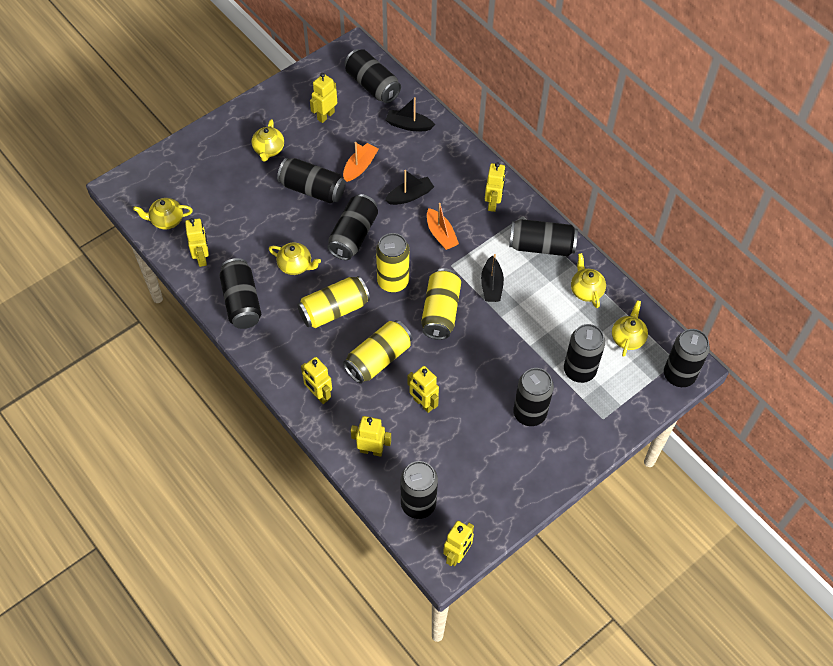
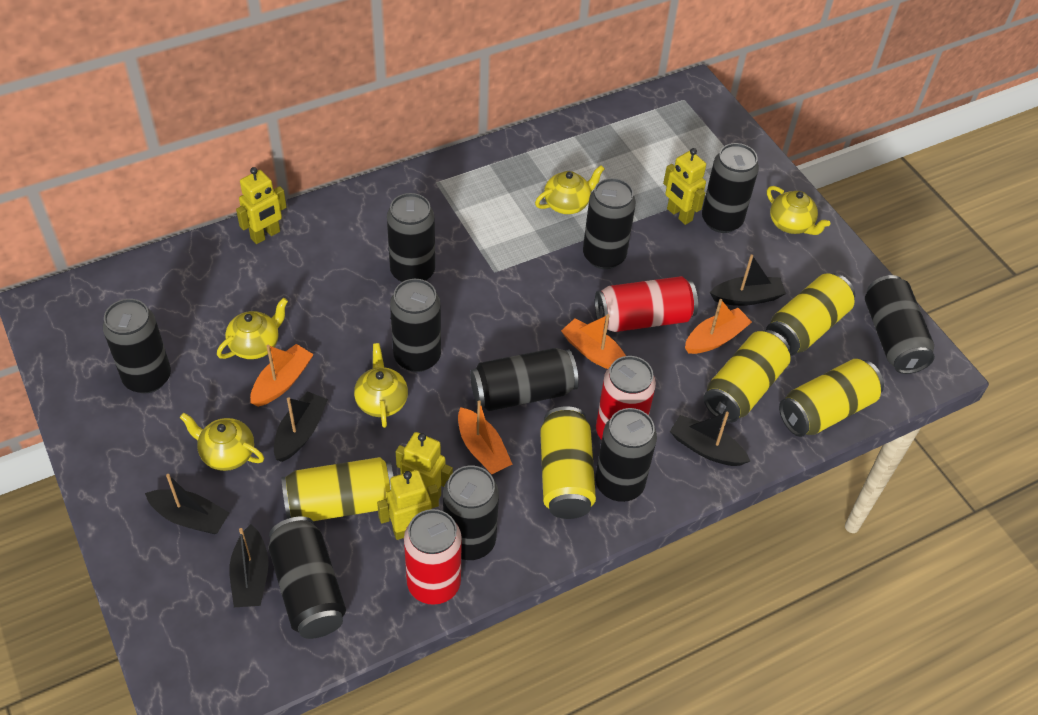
black boat: [385,170,434,205] [386,97,435,131] [481,254,504,302] = 3 -> [145,474,229,534] [229,524,269,607] [274,391,328,462] [670,412,750,466] [710,254,786,306] = 5
black can: [219,258,261,329] [277,158,346,203] [327,194,378,260] [345,49,401,103] [401,461,438,519] [509,219,578,256] [513,368,554,426] [564,324,605,383] [664,329,710,387] = 9 -> [103,299,171,393] [268,516,346,639] [387,193,435,282] [390,279,441,372] [443,466,499,560] [470,348,579,411] [583,178,636,269] [595,408,657,502] [702,143,759,233] [865,275,935,374] = 10
orange boat: [343,142,379,182] [427,203,459,250] = 2 -> [250,344,314,407] [458,400,512,475] [561,314,626,369] [685,299,752,354] = 4
red can: none = 0 -> [404,509,462,605] [595,276,698,332] [596,356,656,440] = 3
yellow can: [297,276,370,328] [343,320,412,384] [376,233,409,293] [421,268,461,340] = 4 -> [281,457,393,521] [540,406,596,519] [704,330,791,423] [766,273,855,356] [779,359,884,437] = 5
yellow robot: [185,218,209,267] [301,357,332,404] [310,73,337,123] [351,416,391,457] [407,366,439,413] [443,521,474,566] [485,162,506,212] = 7 -> [236,167,287,244] [377,470,439,540] [396,432,453,498] [663,148,706,225] = 4

